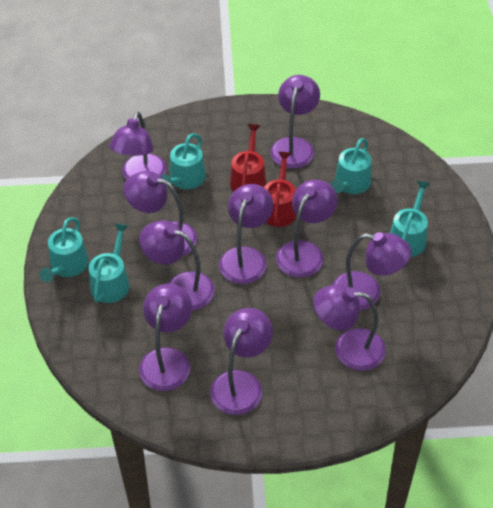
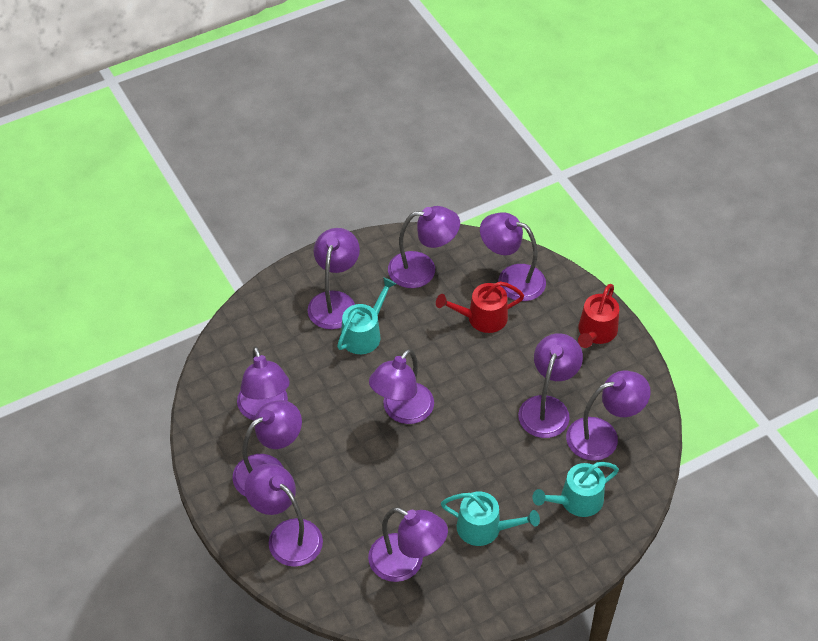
turquoise watering can: [39,217,89,282] [89,223,129,303] [161,133,206,189] [331,138,371,194] [390,180,430,257] = 5 -> [337,277,396,354] [441,491,540,546] [532,462,619,517] = 3

